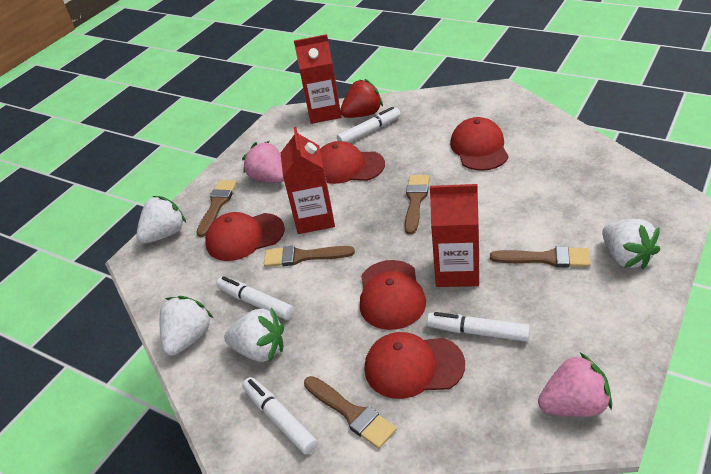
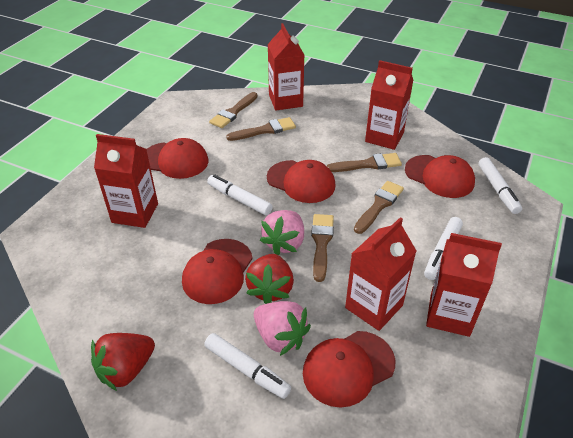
red carton: [280,127,335,234] [294,34,342,124] [430,184,479,287] = 3 -> [94,134,158,228] [268,23,305,110] [345,217,416,331] [365,60,414,150] [426,233,502,337] = 5
red strawberry: [340,79,383,118] = 1 -> [91,333,155,391] [245,254,294,304] = 2
white strawberry: [136,196,186,243] [159,296,213,356] [224,307,284,362] [602,219,660,269] = 4 -> none = 0

